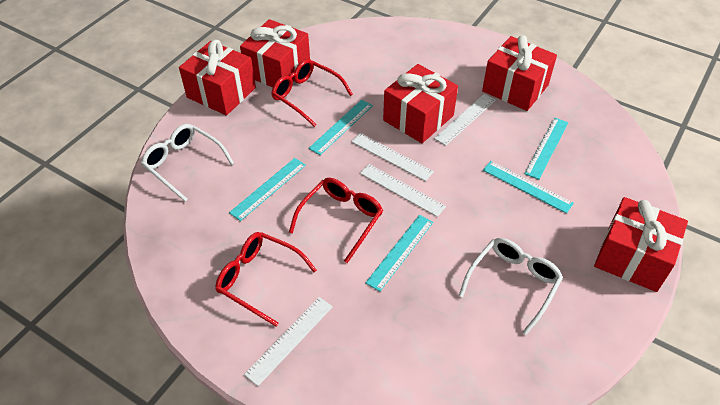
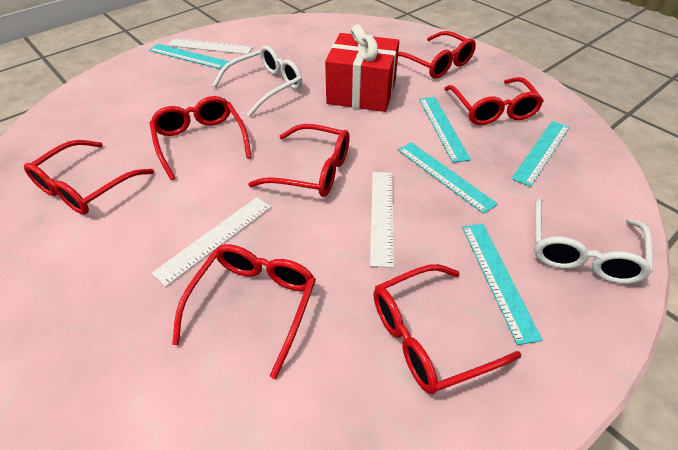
red gift: [179,40,256,116] [240,19,310,87] [383,64,458,143] [482,35,557,111] [594,197,688,292] = 5 -> [325,24,399,112] = 1
red glasses: [215,232,317,327] [271,59,353,127] [289,178,383,263] = 3 -> [24,140,154,215] [149,96,252,180] [172,244,316,379] [248,124,350,197] [374,264,521,394] [398,31,476,79] [444,77,544,125] = 7
white ruler: [244,297,333,386] [351,133,434,181] [360,164,446,217] [434,94,496,146] = 4 -> [152,197,271,286] [168,38,253,54] [370,172,394,268] = 3

